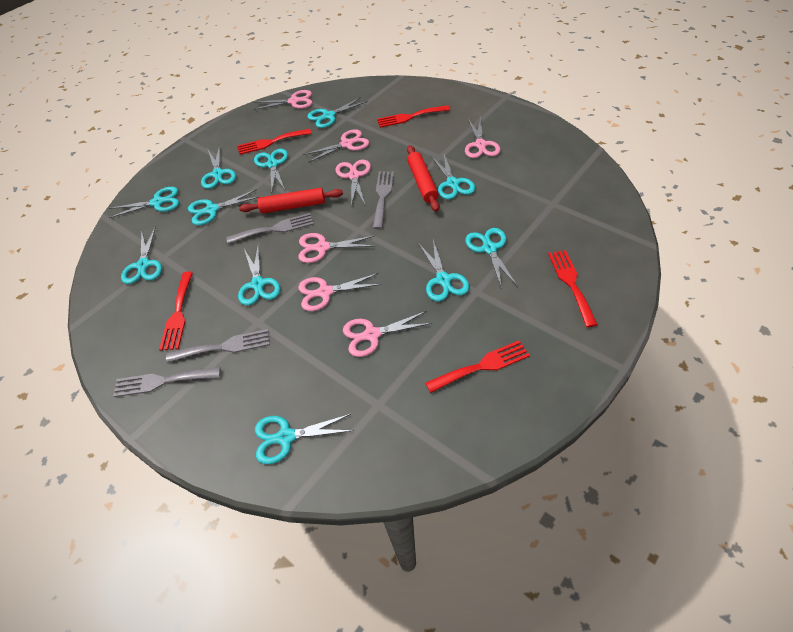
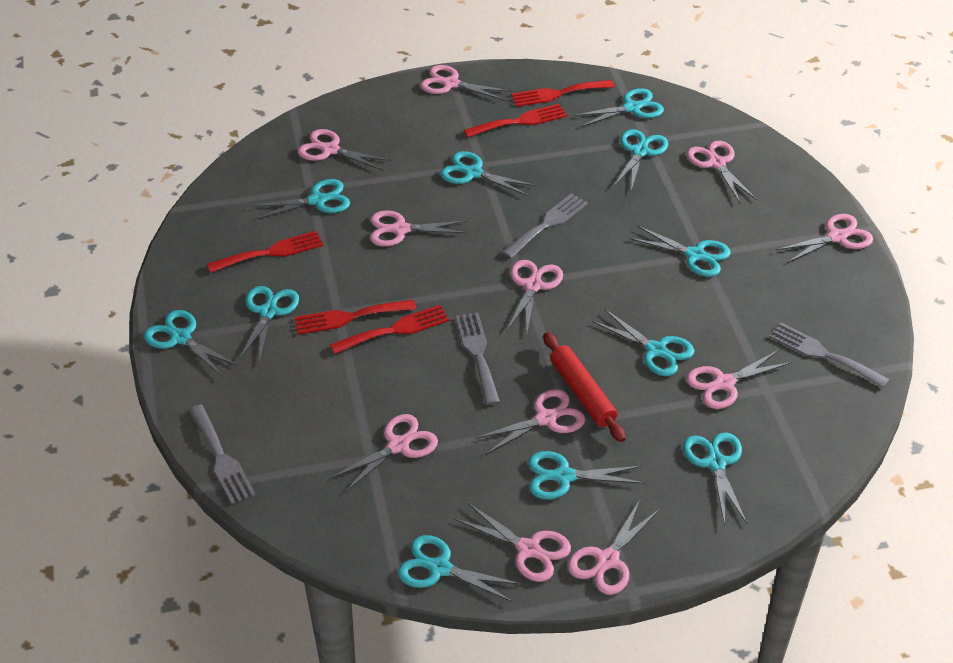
pink scissors: [253,90,312,110] [298,233,374,263] [298,273,382,311] [303,129,369,163] [336,160,371,206] [343,311,432,357] [465,117,501,158] = 7 -> [298,129,391,170] [330,414,438,492] [370,210,468,246] [420,65,511,100] [455,503,571,582] [475,389,585,454] [507,260,563,332] [568,500,660,595] [687,141,757,203] [687,350,792,409] [776,214,873,263] = 11
red rolling pin: [239,188,343,213] [407,145,440,212] = 2 -> [543,332,626,442] = 1

